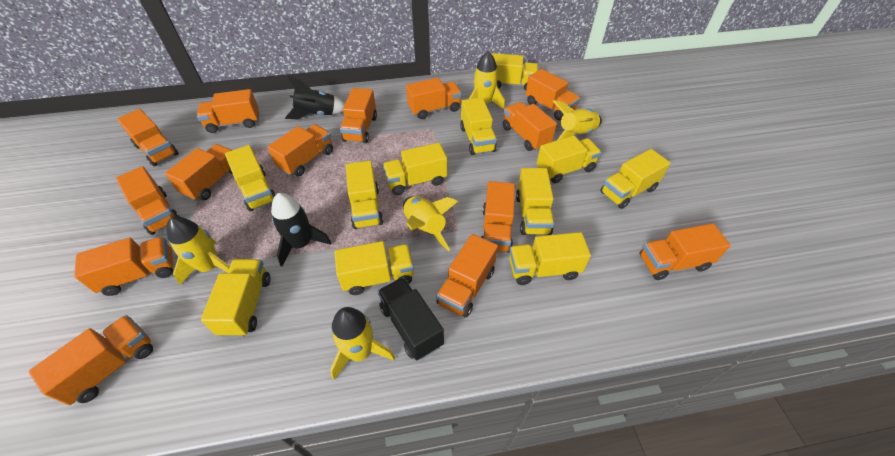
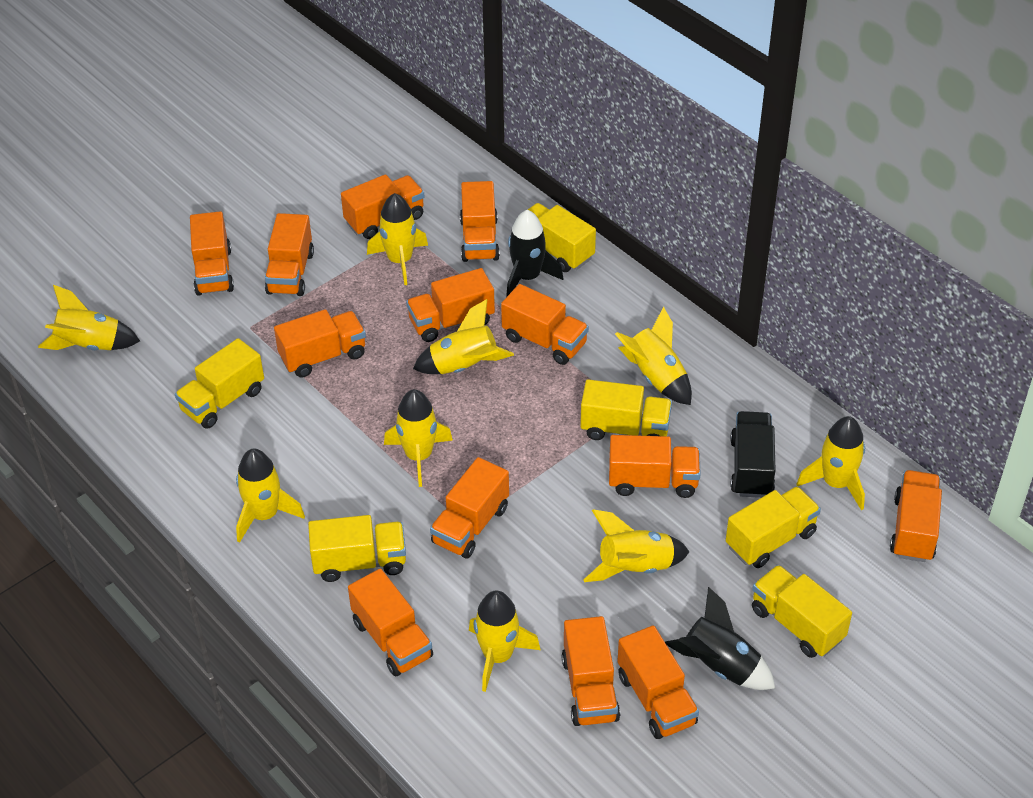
orange truck: [29,315,153,405] [74,237,173,296] [116,166,180,235] [117,109,179,166] [165,144,233,201] [197,89,259,133] [268,124,333,176] [340,88,377,143] [406,78,462,119] [436,234,498,317] [481,181,515,253] [503,102,557,151] [526,69,580,120] [639,223,731,280] = 14 -> [190,211,234,296] [265,213,314,296] [274,309,366,378] [341,174,424,239] [348,569,433,676] [406,268,495,342] [430,457,509,559] [460,181,500,262] [501,284,589,365] [561,616,620,726] [609,435,700,498] [618,625,699,739] [890,470,942,562] = 13
yellow rocket: [166,217,230,285] [330,307,395,380] [403,196,458,251] [469,51,505,109] [553,100,602,140] = 5 -> [38,285,140,350] [236,449,305,543] [367,193,428,285] [384,389,453,487] [413,299,514,374] [469,590,541,692] [583,509,689,582] [615,306,692,405] [796,416,865,510] = 9
yellow truck: [201,259,270,337] [225,145,276,211] [334,241,414,295] [346,161,383,229] [382,143,447,195] [460,97,497,155] [491,53,538,91] [509,232,591,285] [516,168,554,235] [536,136,601,183] [600,149,670,209] = 11 -> [175,338,264,429] [308,515,406,582] [528,203,596,272] [580,379,672,440] [726,486,821,568] [752,565,852,658] = 6

